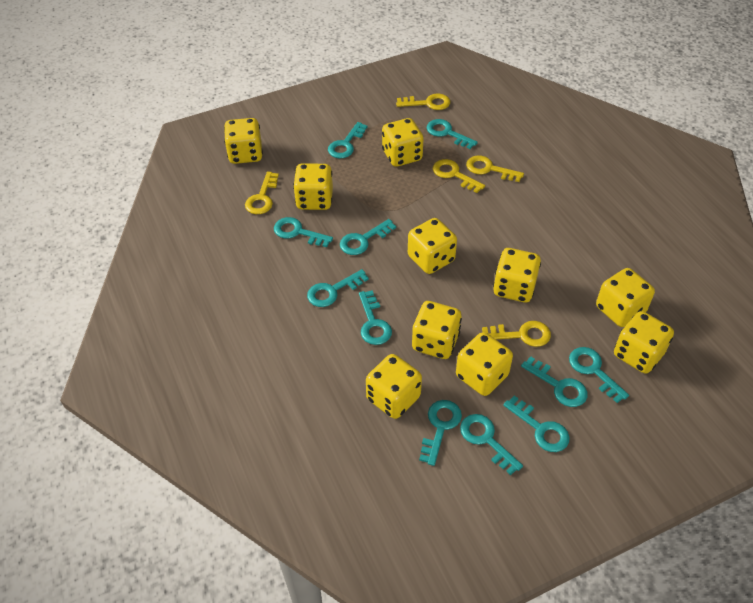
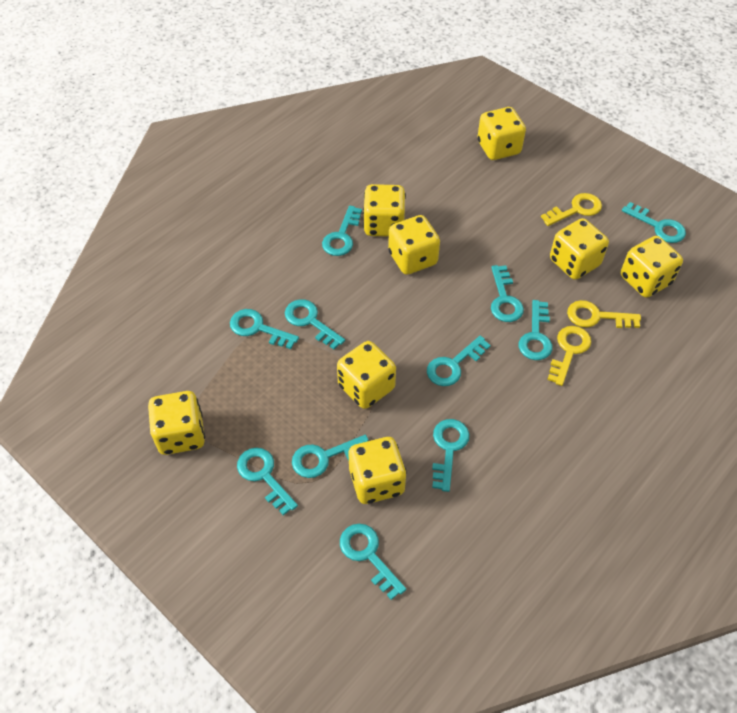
yellow dice: [224,118,263,164] [293,163,333,210] [366,354,422,419] [382,118,424,167] [408,218,457,274] [412,301,462,359] [456,332,513,396] [493,248,541,303] [596,268,655,327] [614,311,674,374] = 10 -> [148,391,205,455] [337,341,396,409] [349,437,407,504] [363,184,406,237] [388,215,440,275] [477,107,526,160] [550,218,609,280] [621,236,683,298] = 8
yellow key: [245,171,279,214] [396,93,450,110] [433,159,485,193] [466,156,524,182] [482,321,551,347] = 5 -> [541,193,602,226] [547,326,591,386] [567,300,641,328] = 3

